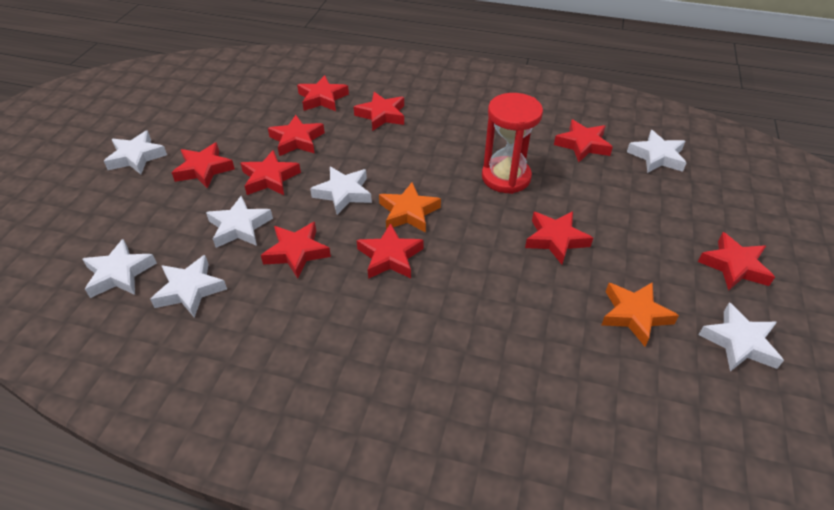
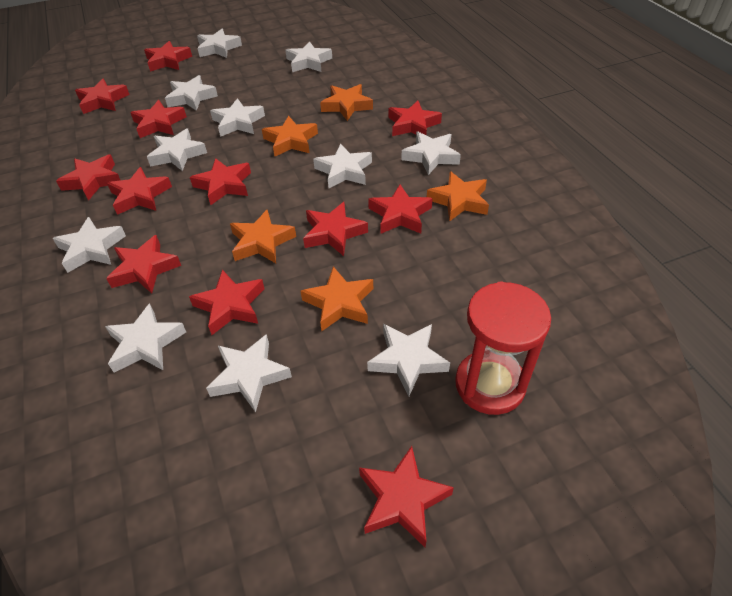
orange star: [379,182,441,233] [602,282,679,347] = 2 -> [230,210,296,263] [262,116,318,156] [301,266,373,331] [320,84,373,121] [427,171,489,222] = 5
red star: [171,142,235,189] [240,150,301,195] [261,222,331,279] [268,115,325,156] [297,75,349,111] [354,92,404,131] [357,223,424,279] [525,211,593,265] [554,119,613,162] [698,232,775,291] = 10 -> [56,155,120,201] [75,78,130,114] [106,235,181,293] [107,167,172,215] [130,100,187,138] [144,41,192,72] [189,270,265,335] [190,158,251,205] [303,202,368,256] [359,446,454,547] [368,185,433,234] [388,101,442,136] = 12
white star: [82,239,157,298] [104,130,167,175] [150,255,227,318] [206,196,273,248] [310,167,372,215] [627,130,687,173] [699,303,784,372] = 7 -> [52,217,126,273] [105,303,186,372] [147,128,207,171] [165,75,218,111] [197,29,242,58] [206,334,292,412] [210,98,265,137] [285,42,332,72] [313,144,372,188] [367,324,450,396] [401,132,461,175] = 11

